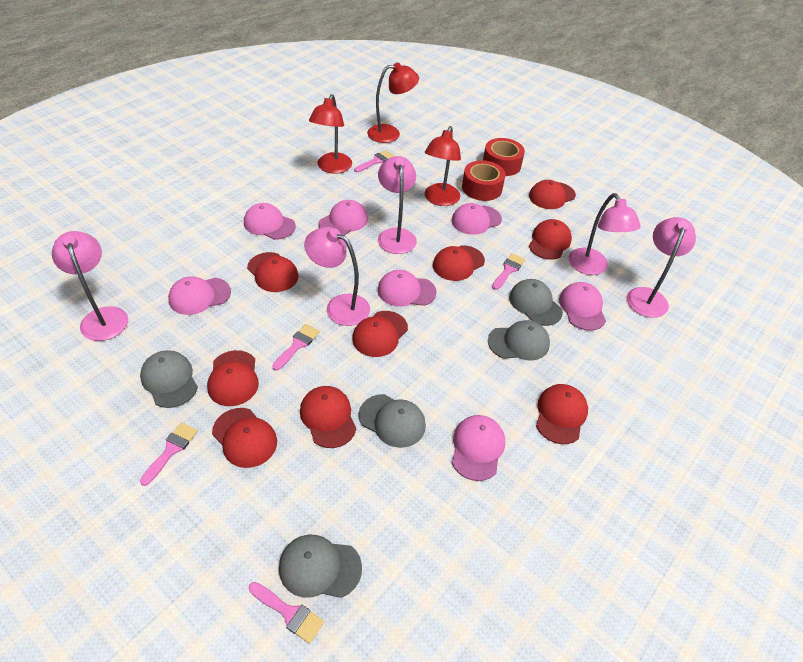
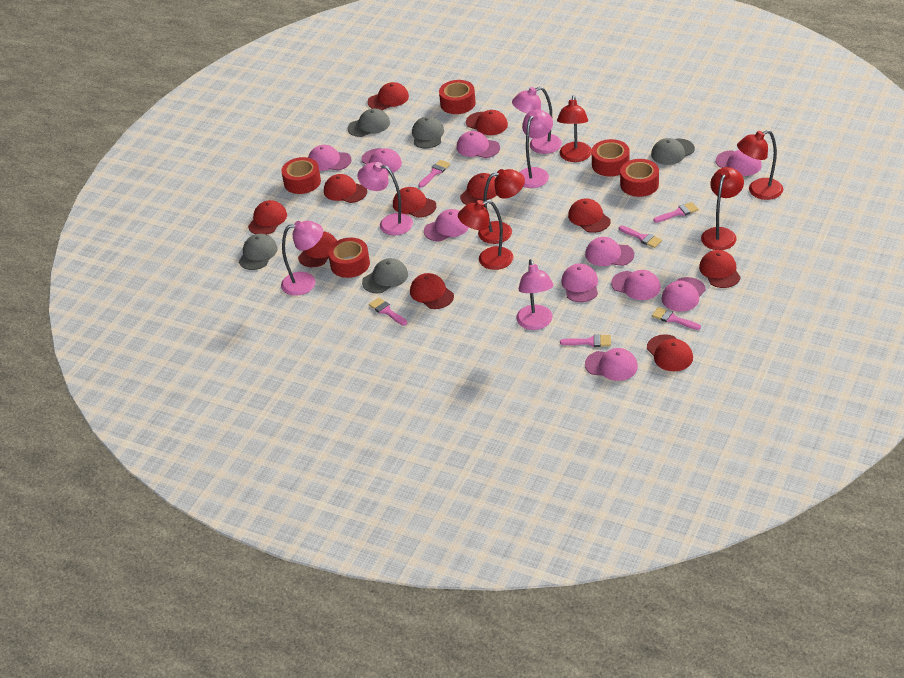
pink brush: [140,422,198,486] [249,582,324,644] [272,324,320,371] [354,150,394,172] [492,253,525,290] = 5 -> [369,298,407,326] [418,160,450,188] [560,334,611,347] [619,226,662,248] [652,307,701,330] [653,202,698,223] = 6
pink cap: [168,276,231,315] [244,203,296,240] [319,200,368,235] [378,270,437,307] [451,203,502,235] [452,415,505,481] [559,282,606,331] = 7 -> [308,145,352,171] [361,148,402,174] [424,209,469,241] [457,131,500,158] [561,264,598,302] [585,237,634,266] [585,348,638,381] [611,270,661,300] [661,277,706,312] [716,150,762,176] = 10
red cap: [207,350,259,406] [212,408,277,468] [247,252,299,292] [300,386,356,448] [352,311,408,357] [433,245,485,281] [529,180,576,209] [529,219,572,260] [536,384,588,444] = 9 -> [248,200,287,235] [298,231,337,267] [324,174,367,203] [367,82,409,110] [393,187,436,218] [410,273,454,309] [460,173,497,205] [466,110,508,135] [568,198,611,233] [647,334,693,371] [699,250,741,288] = 11
red lamp: [309,94,352,174] [367,63,419,143] [425,126,461,206] = 3 -> [458,200,513,270] [478,169,525,244] [557,95,592,162] [701,167,744,250] [737,130,783,200] = 5
red tape: [462,160,506,201] [483,138,525,176] = 2 -> [281,157,321,194] [328,238,370,278] [439,80,476,114] [591,139,630,177] [620,159,659,197] = 5

